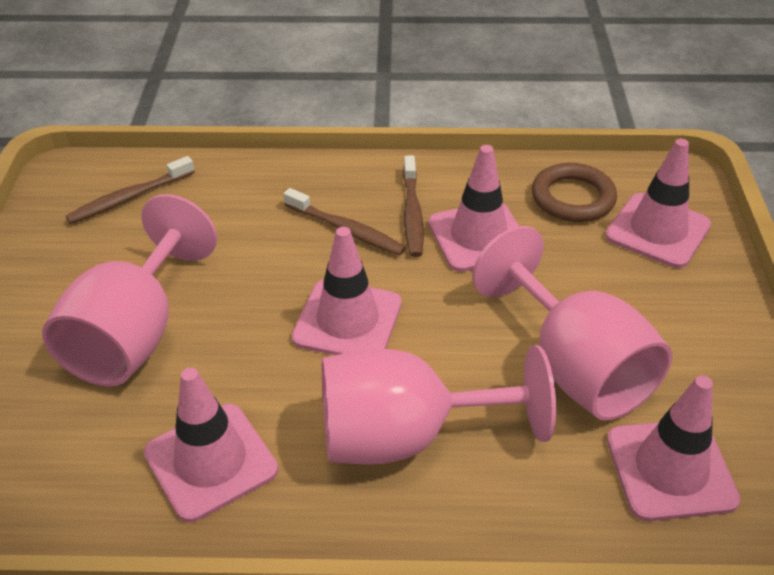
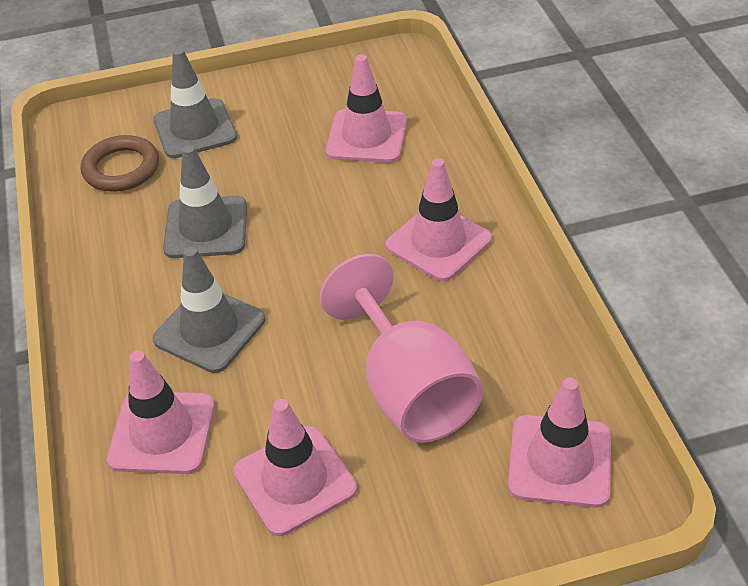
brown toothbrush: [66,156,195,224] [284,188,406,255] [403,155,424,257] = 3 -> none = 0
grey traffic cone: none = 0 -> [153,48,237,158] [153,247,265,373] [163,145,247,258] = 3
pink goblet: [42,194,217,387] [322,345,556,465] [473,226,672,420] = 3 -> [320,254,483,443] = 1

